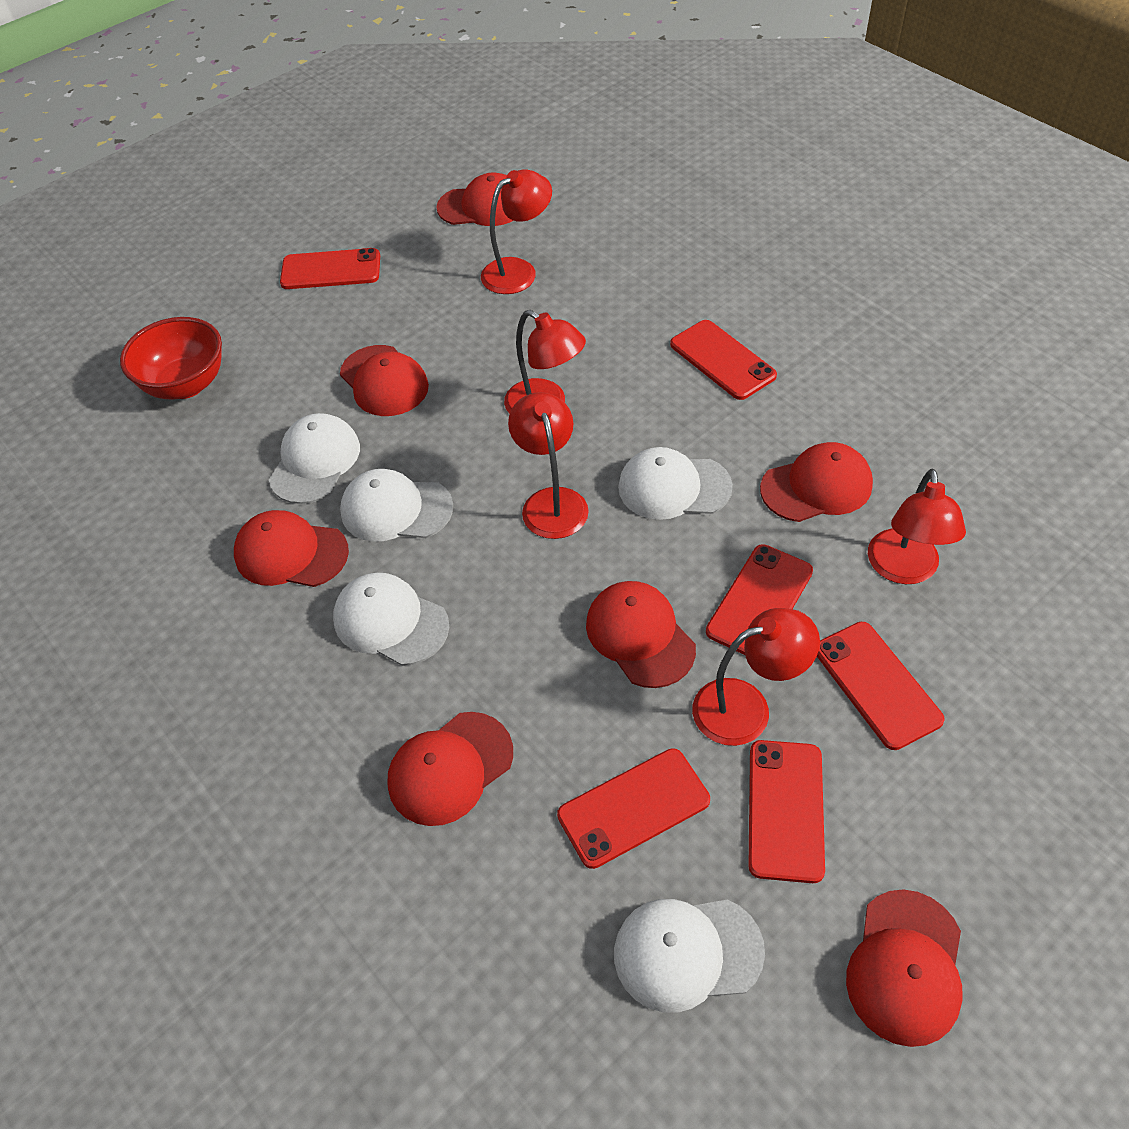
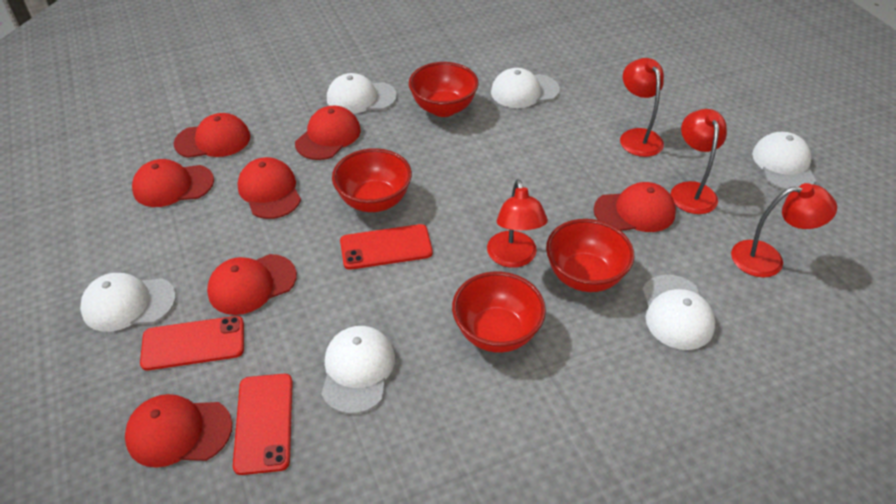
red bowl: [120,317,222,400] = 1 -> [332,148,412,212] [409,62,479,117] [452,271,546,353] [546,219,634,292] = 4
red lamp: [481,169,552,294] [504,310,586,414] [508,392,589,539] [692,608,820,746] [868,469,966,584] = 5 -> [487,179,548,268] [620,58,664,157] [671,109,727,214] [731,183,837,278] = 4
red phone: [280,248,380,289] [557,748,710,869] [670,320,777,400] [706,544,813,655] [748,740,825,883] [817,622,945,750] = 6 -> [140,316,244,370] [233,374,293,475] [340,224,433,270] = 3
white cap: [269,413,360,504] [333,573,449,666] [340,469,453,542] [614,899,765,1013] [618,447,733,520] = 5 -> [80,273,176,332] [321,326,395,414] [327,73,397,114] [491,68,560,108] [642,275,716,350] [752,132,816,190] = 6

